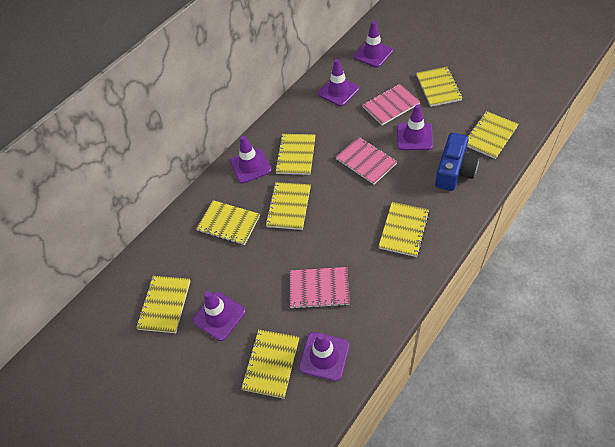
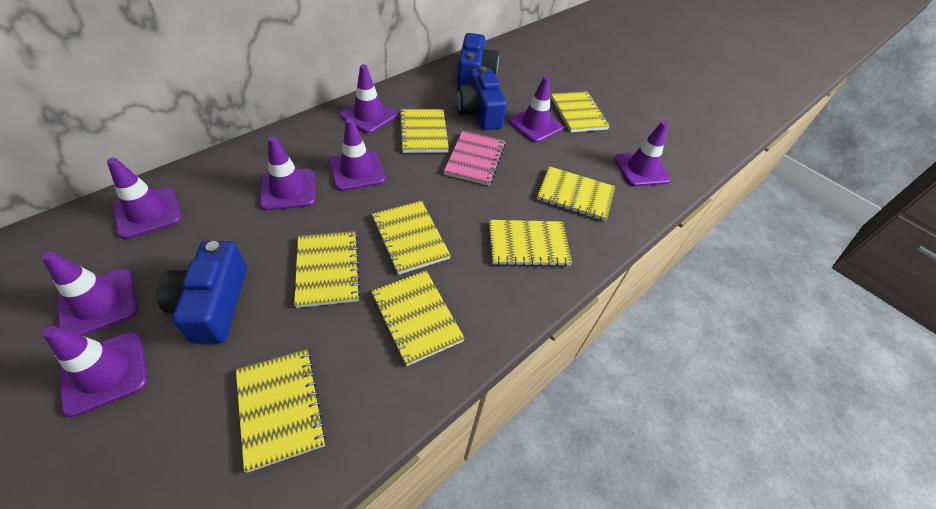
blue camera: [435,133,479,191] = 1 -> [157,241,247,344] [456,66,507,130] [457,33,499,86] = 3
pink notebook: [290,267,350,309] [336,137,397,184] [362,84,421,125] = 3 -> [444,130,506,186] = 1
purple traffic cone: [193,291,246,341] [230,136,272,183] [299,332,349,381] [318,59,359,106] [354,21,393,67] [397,105,433,150] = 6 -> [41,251,138,336] [42,326,148,417] [107,158,182,239] [260,136,316,211] [329,118,385,191] [340,64,397,134] [508,76,563,143] [614,121,671,186] = 8

